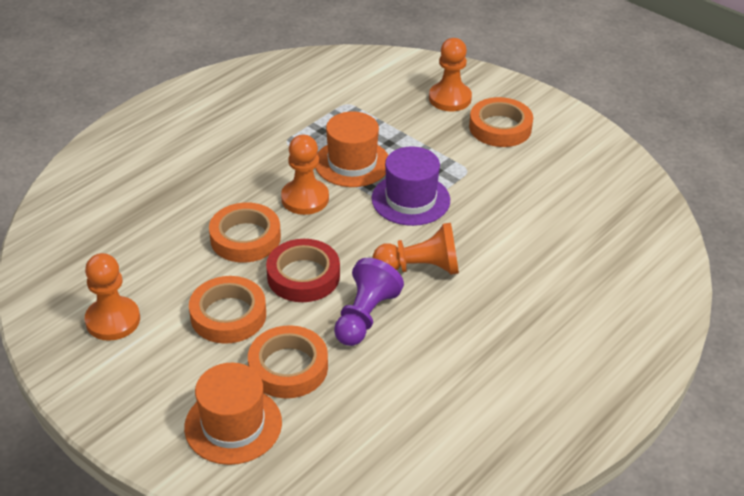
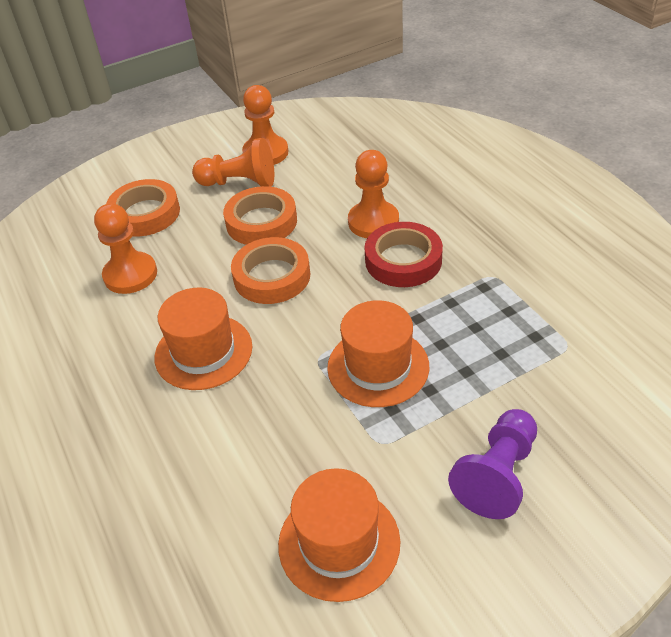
orange hat: [184,363,282,465] [316,112,388,187] = 2 -> [154,288,252,390] [278,468,400,602] [327,300,429,407] = 3
orange tape: [189,276,266,344] [209,202,281,263] [248,325,328,398] [469,97,533,147] = 4 -> [106,179,180,236] [223,186,297,245] [231,237,310,304] = 3
purple hat: [372,146,450,226] = 1 -> none = 0

